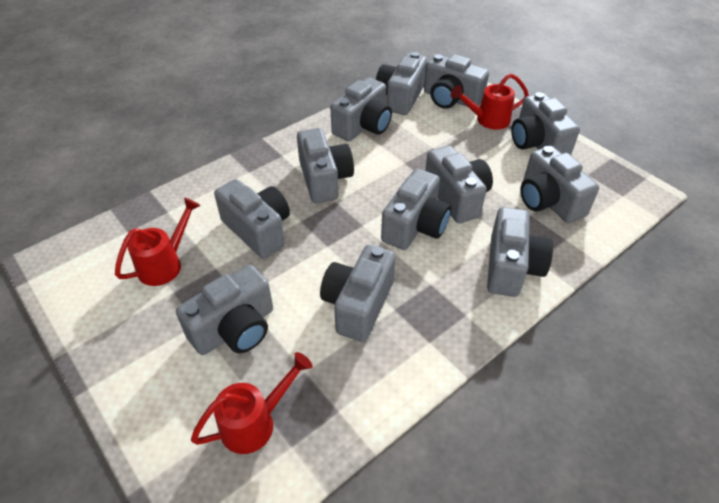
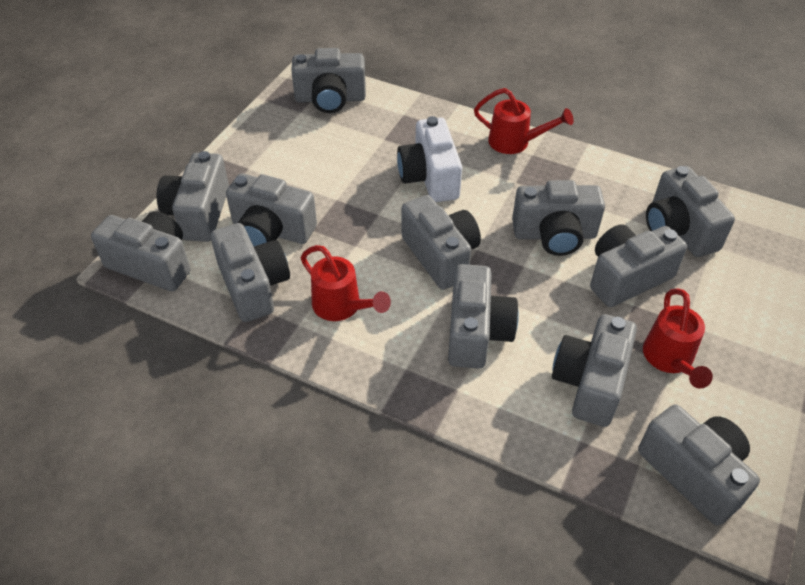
white camera: none = 0 -> [397,116,462,202] = 1

